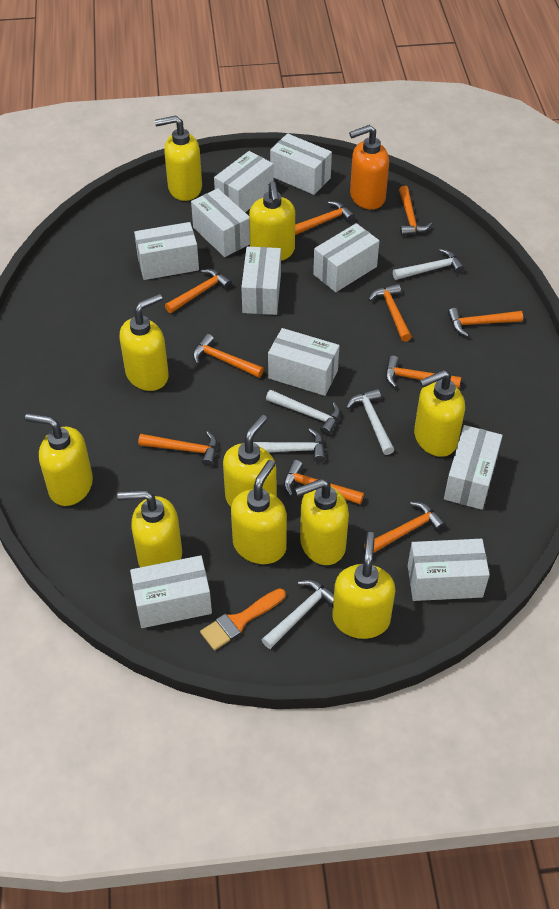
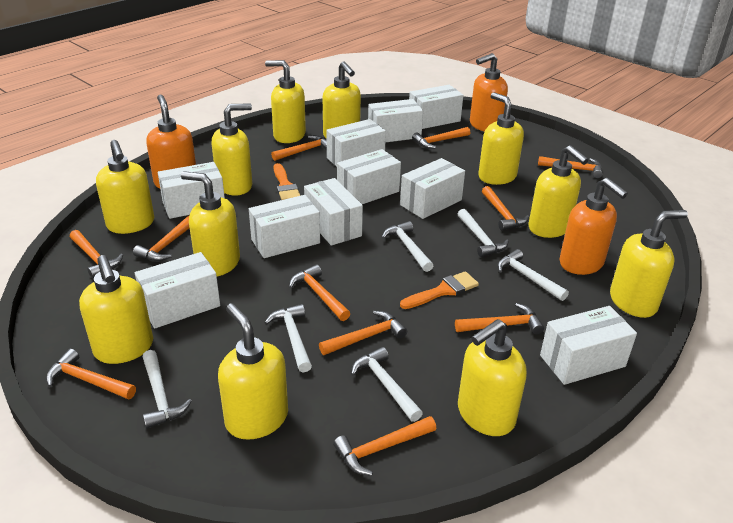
orange brush: [200,588,286,650] = 1 -> [273,163,300,200] [400,271,479,309] = 2
orange hammer: [138,431,217,466] [165,269,232,313] [193,334,264,378] [284,460,364,505] [295,201,355,235] [364,502,446,553] [368,284,412,342] [386,356,461,388] [399,186,432,236] [448,308,523,337] = 10 -> [46,349,136,399] [70,230,123,278] [133,216,189,261] [271,135,327,161] [289,264,350,321] [319,311,407,355] [333,416,437,476] [412,127,470,148] [455,303,544,335] [482,186,529,231] [538,156,603,178] = 11
orange soap dispenser: [349,125,389,210] = 1 -> [146,95,196,189] [470,53,508,132] [559,178,628,275] = 3
white hammer: [254,428,326,462] [262,580,334,649] [266,390,340,436] [346,388,394,455] [393,249,464,280] = 5 -> [143,350,192,429] [264,304,312,372] [351,347,423,422] [382,221,433,272] [458,209,509,257] [497,249,569,301] = 6
yellow soap dispenser: [25,413,93,506] [117,490,182,567] [119,294,169,391] [155,115,202,201] [223,415,277,507] [231,460,287,564] [249,181,295,261] [295,479,349,565] [332,532,395,639] [414,370,465,457] = 10 -> [79,255,153,364] [96,140,154,234] [181,171,240,276] [212,103,252,195] [218,303,288,440] [265,60,306,143] [323,61,361,139] [458,319,527,436] [478,92,524,185] [528,145,588,238] [610,210,688,318] = 11

